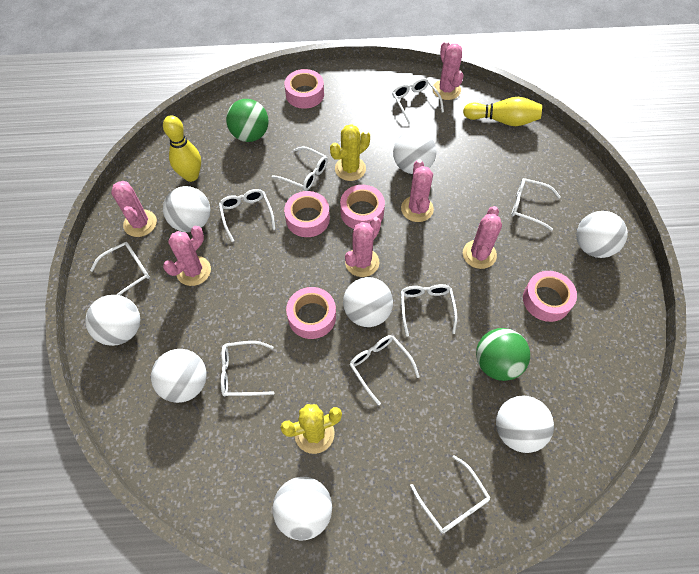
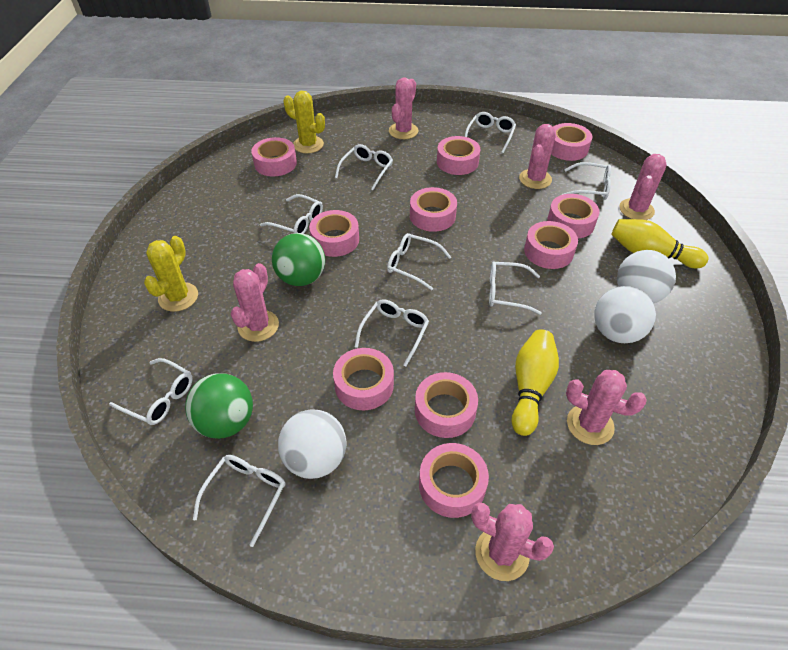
pink tape: [284,69,324,109] [284,191,330,237] [286,287,336,339] [340,185,385,229] [523,271,577,322] = 5 -> [251,137,297,177] [309,210,359,257] [333,348,394,410] [410,187,457,232] [415,372,478,438] [419,443,489,518] [437,136,480,175] [524,221,578,269] [547,194,600,238] [551,123,592,161] = 10
white ball: [85,295,140,346] [151,349,207,403] [163,186,210,232] [273,477,332,540] [343,277,393,327] [393,130,436,174] [496,396,554,453] [576,211,628,258] = 8 -> [278,409,347,479] [594,286,656,343] [617,250,676,303] = 3

